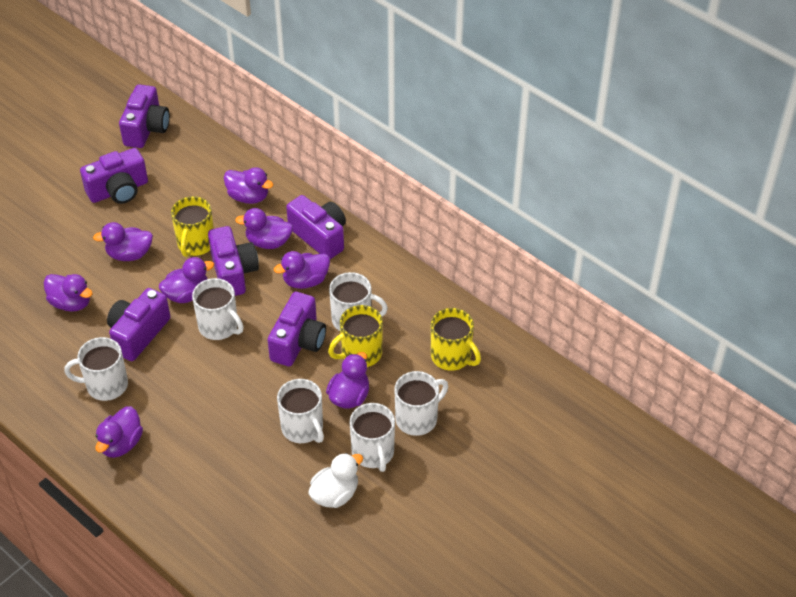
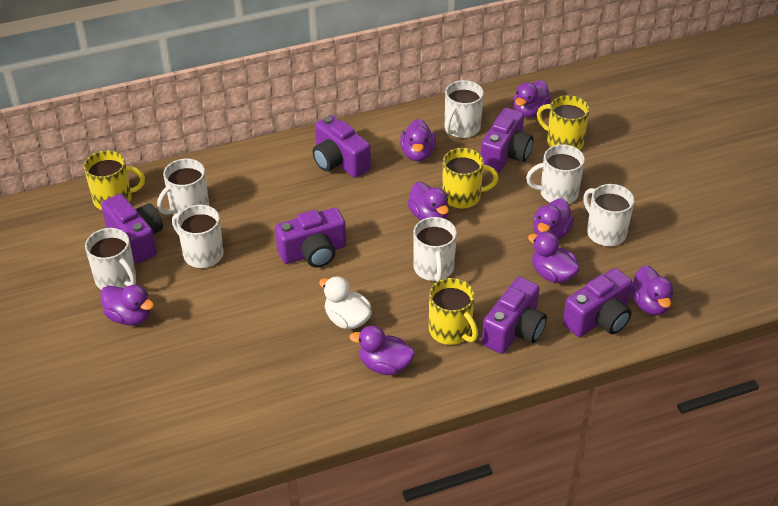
white mug: [64,337,128,401] [192,278,244,340] [277,379,324,443] [329,272,388,331] [350,403,395,472] [394,371,448,436] = 6 -> [85,228,136,290] [157,159,209,215] [172,205,224,268] [413,217,457,281] [445,80,484,138] [526,144,585,204] [583,184,634,246] = 7
yellow mug: [171,196,214,257] [328,305,383,367] [431,308,481,371] = 3 -> [84,150,145,210] [429,278,478,345] [442,148,498,209] [537,95,590,150] = 4

